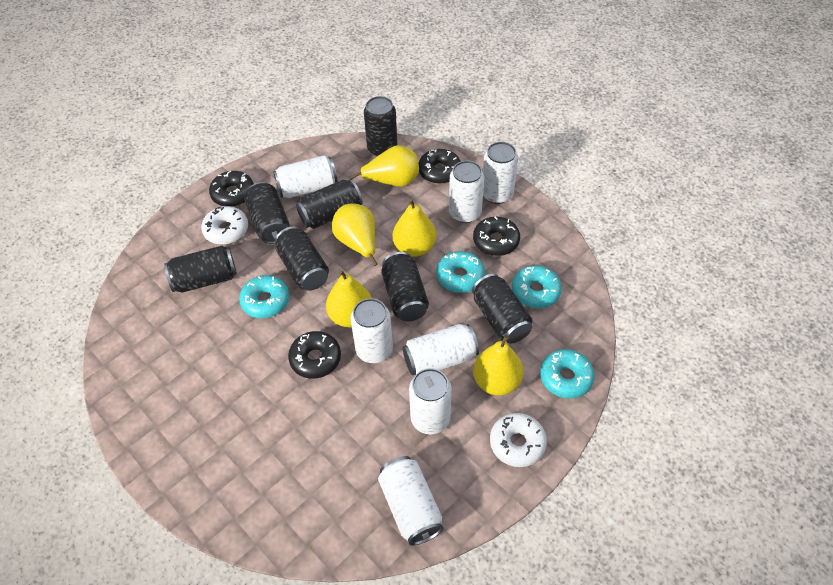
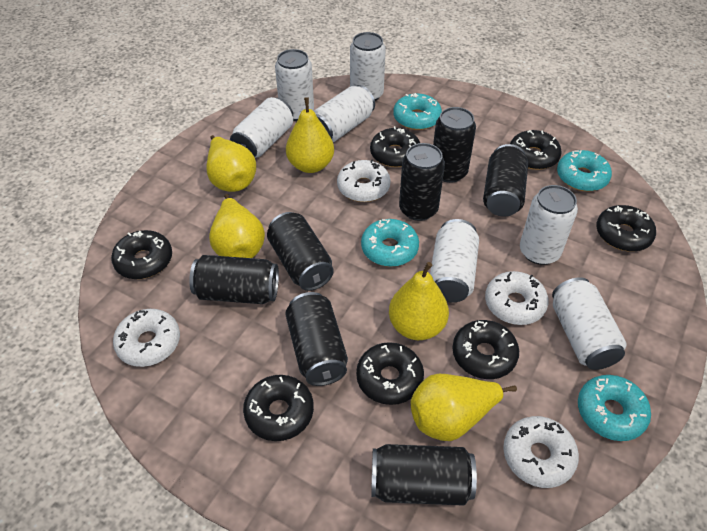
black donut: [209,171,254,207] [288,331,341,379] [419,149,461,184] [473,216,520,256] = 4 -> [111,230,172,279] [243,375,314,441] [356,342,424,405] [370,126,420,167] [453,320,519,379] [510,130,562,170] [596,205,656,252] = 7
white donut: [201,206,248,245] [490,413,547,467] = 2 -> [113,309,180,367] [337,160,391,202] [485,271,549,325] [503,416,579,488] = 4

